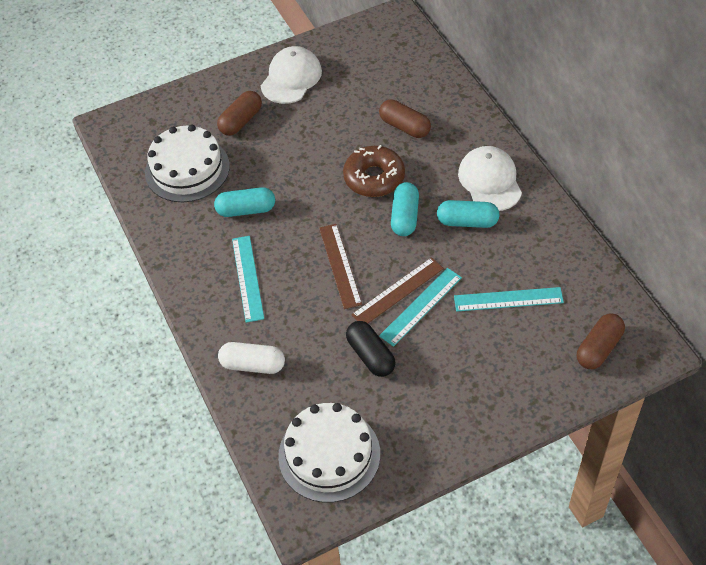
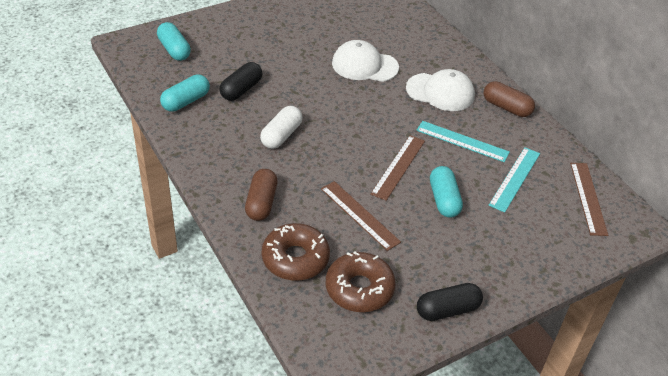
black capsule: [346,321,396,377] = 1 -> [219,62,263,101] [417,283,483,321] = 2
brown capsule: [217,91,262,136] [379,99,431,138] [577,314,625,369] = 3 -> [245,169,278,221] [483,81,535,117] = 2
brown donut: [343,145,405,197] = 1 -> [262,223,330,281] [325,251,396,312] = 2
brown ruler: [319,224,362,309] [351,257,444,323] = 2 -> [321,181,401,251] [371,135,425,201] [570,163,608,236] = 3
turquoise ruler: [232,236,264,323] [379,268,462,347] [454,287,564,312] = 3 -> [416,121,510,162] [489,147,540,213] = 2
white cake: [145,125,230,202] [278,403,380,503] = 2 -> none = 0

